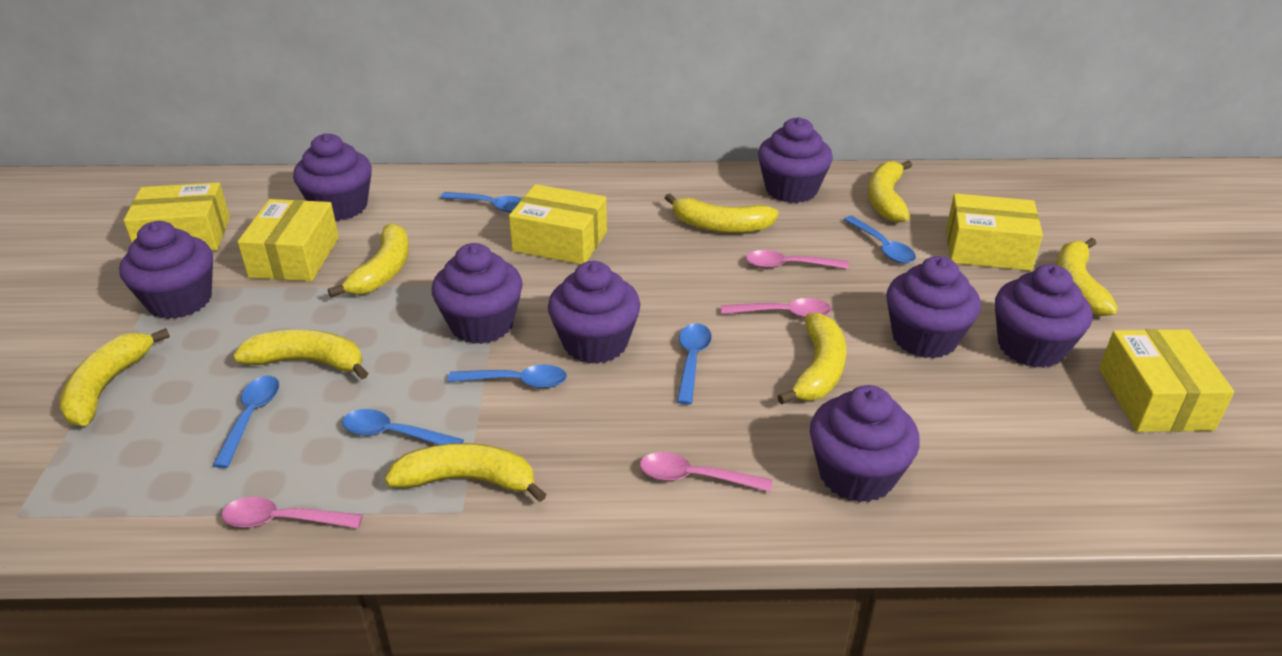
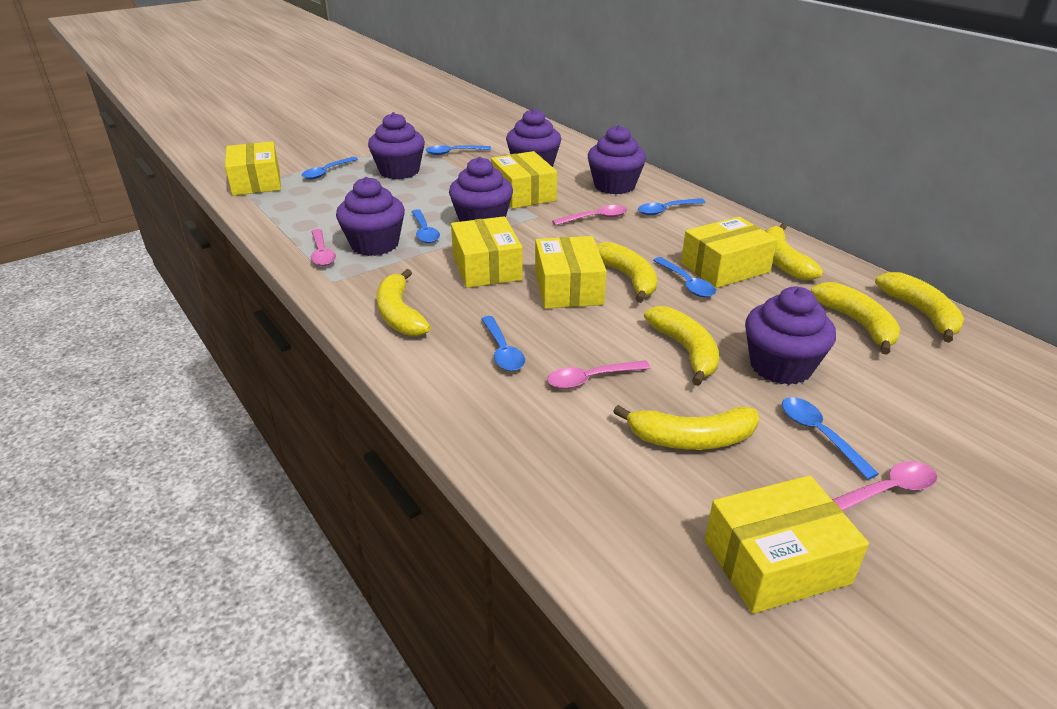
blue spoon: [212,376,279,468] [342,409,464,445] [440,192,522,213] [448,365,567,388] [677,323,712,405] [843,216,916,264] = 6 -> [302,157,358,179] [411,209,440,243] [426,145,491,155] [481,316,525,371] [638,198,706,215] [653,257,716,297] [782,397,879,479] = 7
purple cupcake: [119,221,213,319] [293,133,372,221] [432,243,523,344] [548,261,640,364] [758,117,833,203] [810,385,920,502] [886,256,981,359] [995,264,1093,368] = 8 -> [336,177,405,256] [368,112,425,179] [449,157,513,222] [506,108,561,167] [588,125,646,194] [745,286,836,385] = 6
yellow banana: [60,328,170,426] [233,330,368,379] [328,223,409,297] [385,443,547,502] [665,193,779,233] [777,313,846,404] [868,160,912,223] [1056,238,1118,316] = 8 -> [377,269,431,336] [597,242,657,303] [613,405,759,450] [644,306,719,386] [765,223,823,280] [811,282,900,355] [875,272,964,343] = 7
yellow box: [123,182,230,251] [237,199,339,281] [509,184,607,264] [946,193,1043,271] [1099,329,1234,432] = 5 -> [225,141,281,196] [451,216,523,288] [491,151,557,209] [535,236,607,309] [681,217,777,288] [705,475,869,614] = 6

